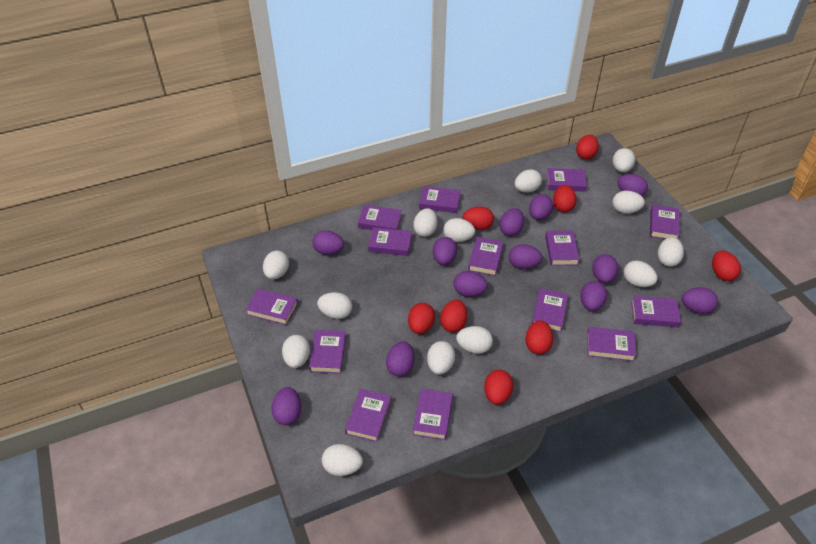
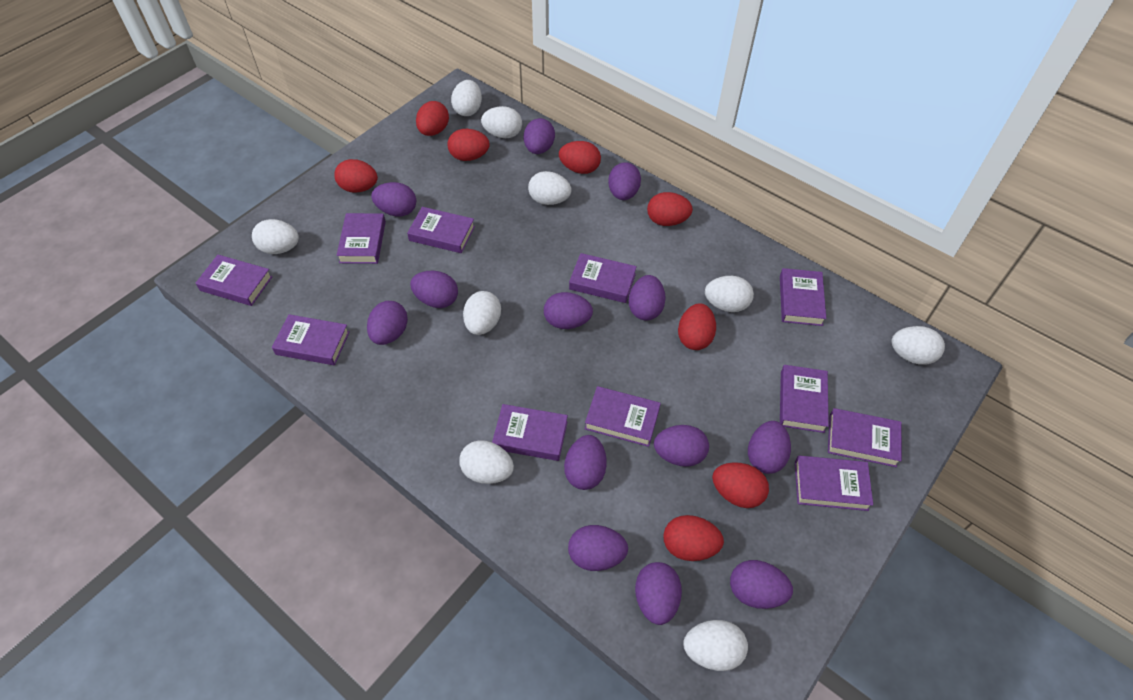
purple book: [245,288,298,325] [309,330,346,374] [345,389,391,442] [358,205,402,230] [368,227,412,256] [413,389,453,440] [419,186,461,213] [468,237,503,276] [531,288,568,332] [545,231,580,266] [546,168,587,192] [587,327,636,361] [631,296,681,327] [650,205,679,239] = 14 -> [196,255,272,306] [272,314,350,365] [337,213,386,264] [407,207,475,253] [492,404,568,461] [569,253,637,303] [585,386,661,447] [780,268,826,326] [780,365,829,433] [795,455,873,511] [828,408,902,467] = 11
purple egg: [271,387,301,425] [312,230,344,255] [386,341,414,377] [433,237,457,265] [453,271,488,297] [499,208,524,236] [509,244,542,269] [529,194,553,220] [580,281,607,311] [592,254,618,283] [617,174,648,196] [682,287,718,314] = 12 -> [367,301,408,345] [371,182,416,217] [410,271,458,308] [524,118,555,154] [544,292,593,329] [564,435,607,490] [568,525,628,571] [608,162,641,200] [629,275,666,321] [635,562,682,625] [654,425,709,467] [730,560,793,609] [748,421,791,474] = 13
white egg: [263,251,289,279] [282,335,310,368] [317,292,352,319] [322,444,363,476] [413,208,437,237] [427,341,455,375] [443,218,475,242] [456,326,493,354] [514,169,542,193] [613,148,635,173] [613,191,645,214] [624,260,658,287] [658,237,684,267] = 13 -> [252,219,299,254] [451,80,482,116] [459,440,514,484] [463,291,501,335] [481,106,522,138] [528,171,572,205] [683,620,748,671] [705,276,754,312] [891,326,945,364] = 9

